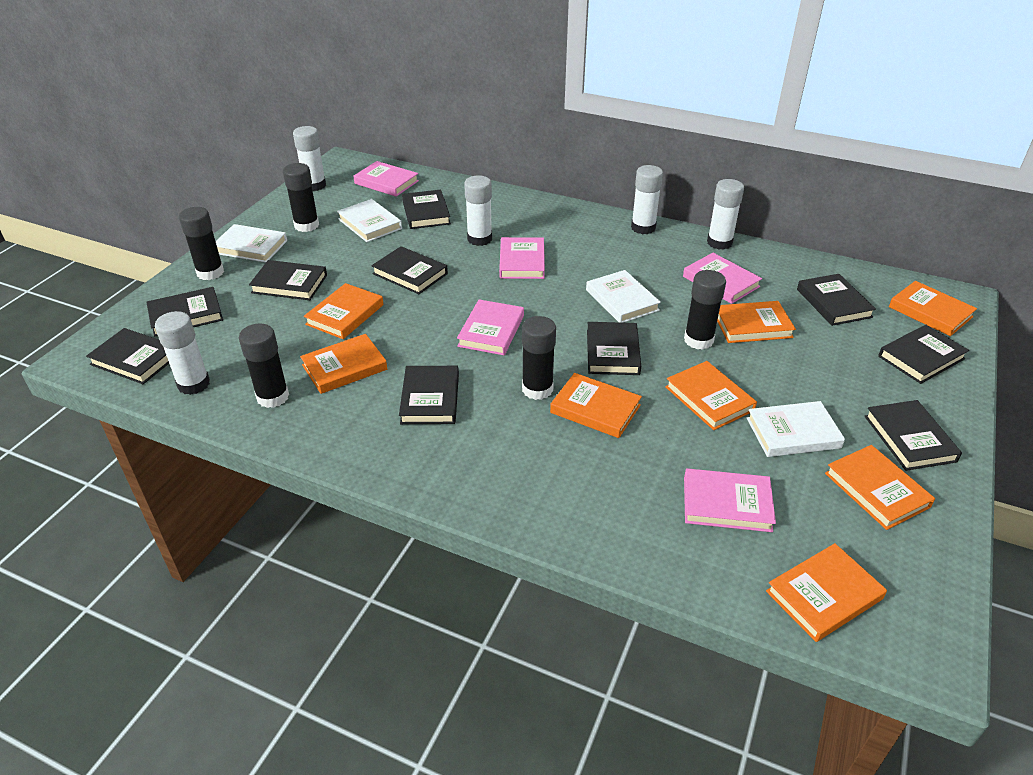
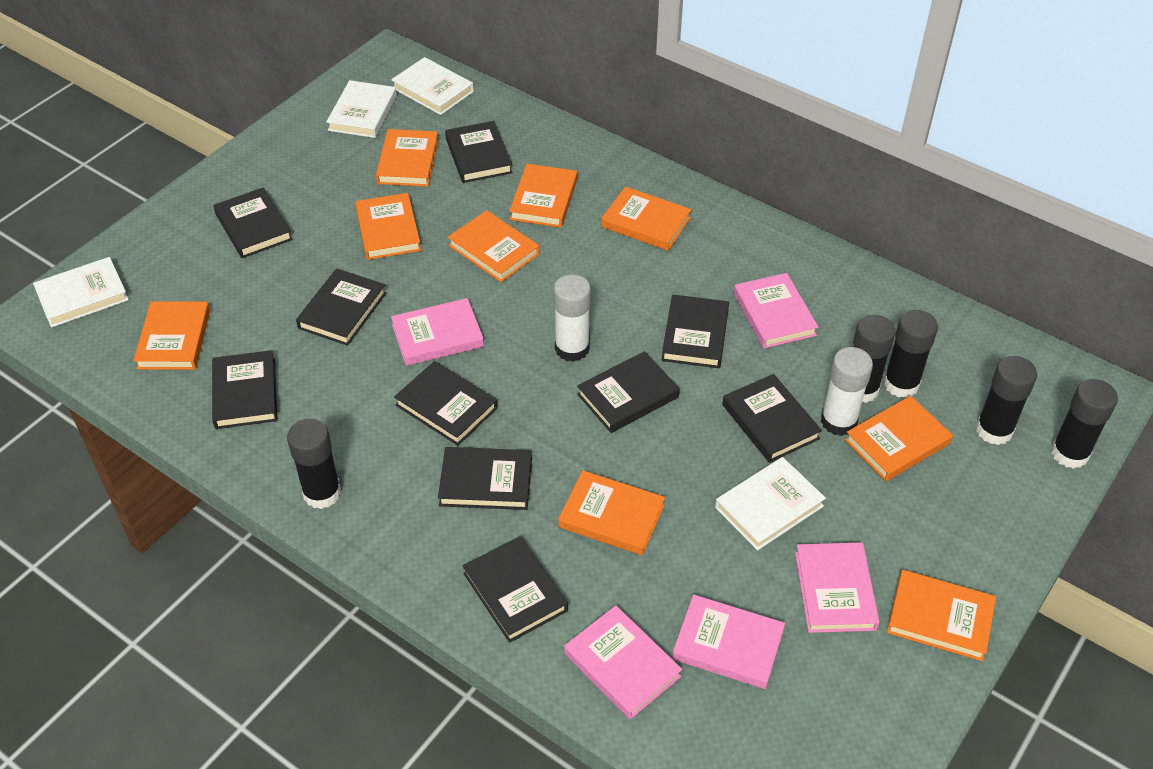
orange book: [300,334,387,394] [304,283,384,339] [550,373,642,438] [665,361,757,430] [717,301,796,343] [766,543,887,642] [825,445,935,530] [889,281,977,336] = 8 -> [134,301,210,370] [355,193,421,260] [376,129,439,187] [448,210,540,282] [509,164,577,228] [558,470,665,555] [601,186,691,251] [845,396,953,481] [887,570,996,661] = 9
white glue stick: [155,311,210,395] [293,126,326,191] [464,175,492,246] [631,165,663,234] [707,179,744,250] = 5 -> [553,274,591,362] [821,347,873,436] = 2

